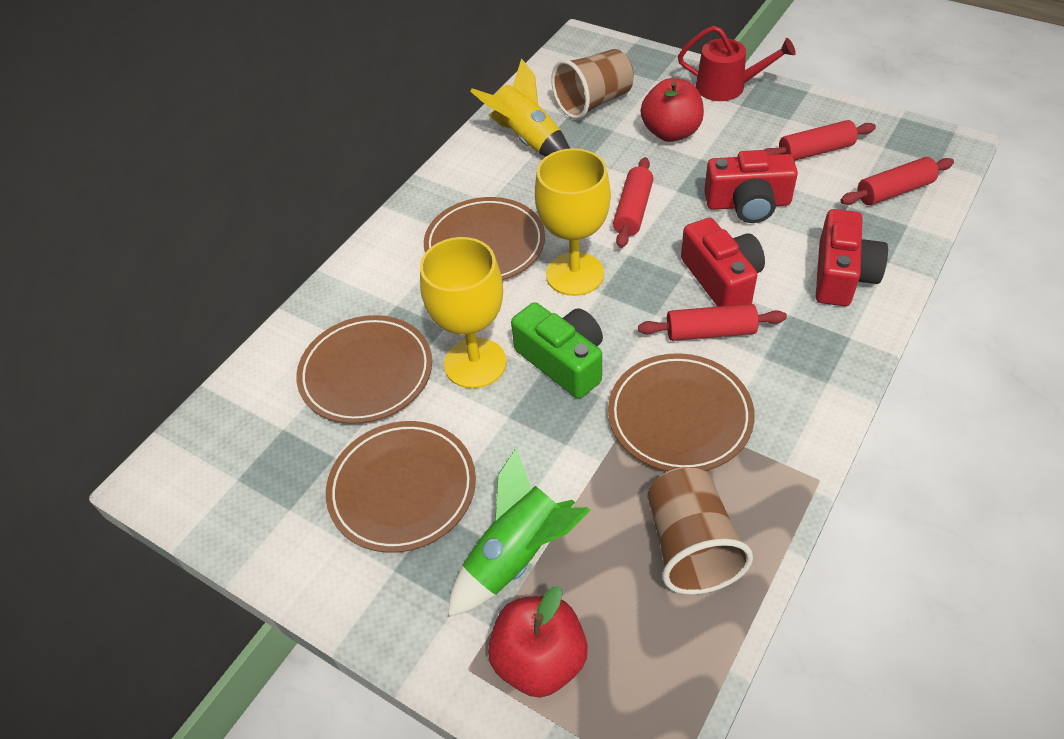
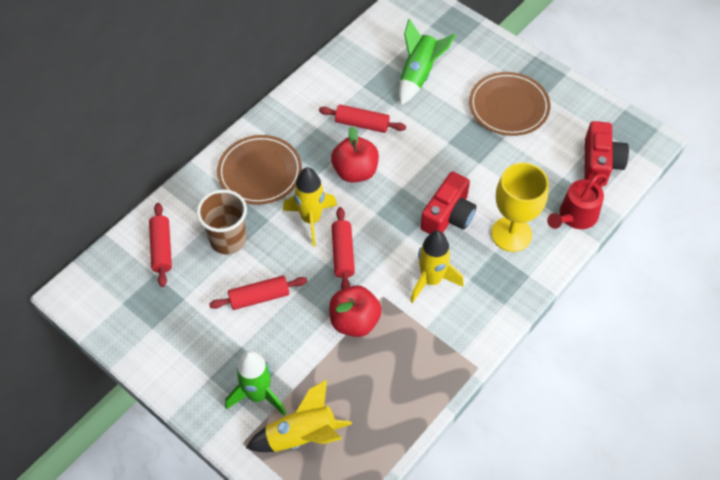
brown cup: [551,49,634,119] [647,467,753,595] = 2 -> [197,190,247,254] = 1
brown plate: [296,315,432,424] [326,421,476,553] [424,197,545,280] [608,353,755,471] = 4 -> [217,135,302,205] [469,72,550,136] = 2
green camera: [511,302,603,399] = 1 -> none = 0
green rocket: [448,448,591,617] = 1 -> [225,351,286,416] [399,19,456,105] = 2
red camera: [681,218,765,307] [704,150,798,223] [816,209,888,306] = 3 -> [421,172,476,234] [584,121,629,186] = 2
yellow goblet: [420,237,506,389] [535,148,611,296] = 2 -> [491,163,549,252] = 1
yellow rocket: [470,58,570,157] = 1 -> [246,380,352,452] [283,167,337,246] [410,231,464,303] = 3

